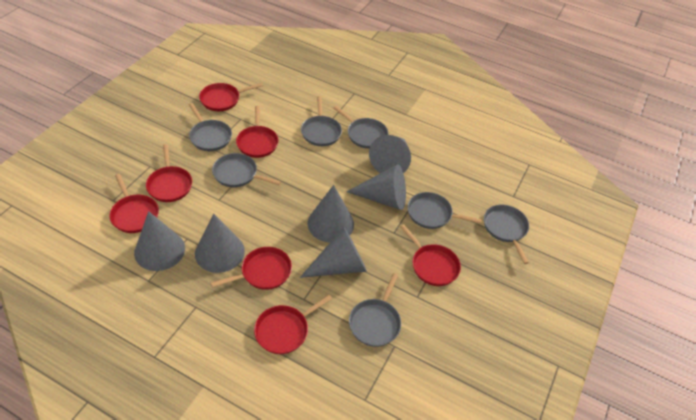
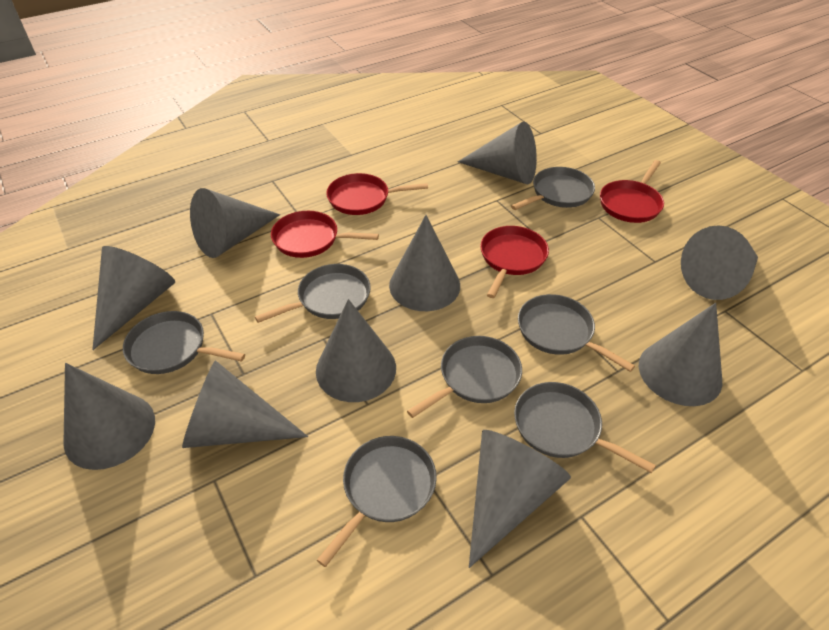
grey cone: [134,211,185,271] [195,213,245,273] [300,227,367,278] [308,185,354,242] [346,164,406,210] [369,135,411,173] = 6 -> [63,363,155,470] [92,246,175,350] [182,360,308,448] [190,188,280,258] [316,299,396,402] [389,215,460,311] [458,122,537,184] [469,430,571,568] [639,303,722,406] [681,225,758,300] = 10
red pan: [110,174,159,233] [146,144,192,202] [199,83,263,111] [211,247,292,290] [236,106,278,158] [254,295,332,354] [400,224,461,286] = 7 -> [271,211,379,258] [326,173,428,215] [480,226,549,298] [600,160,664,223] = 4

